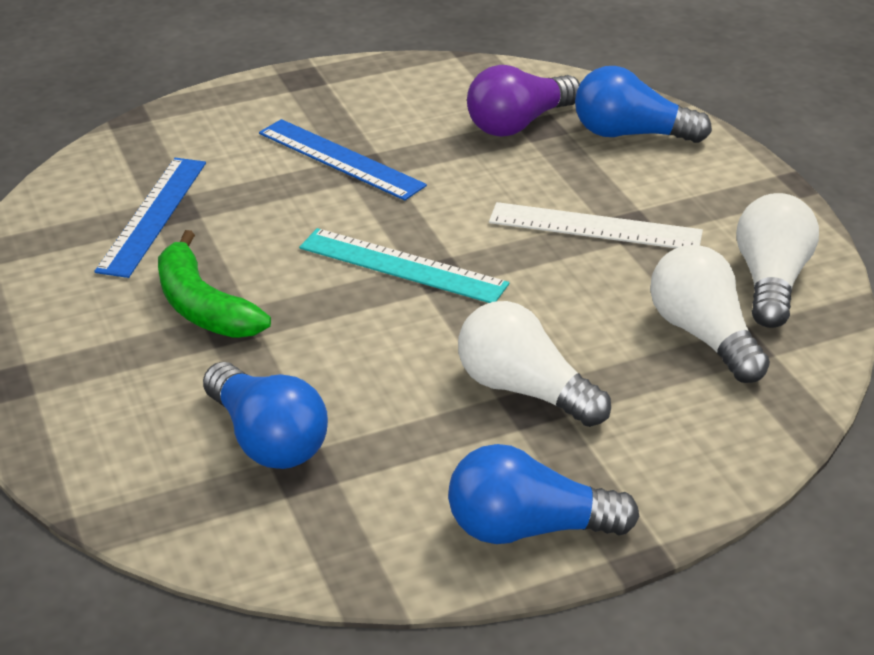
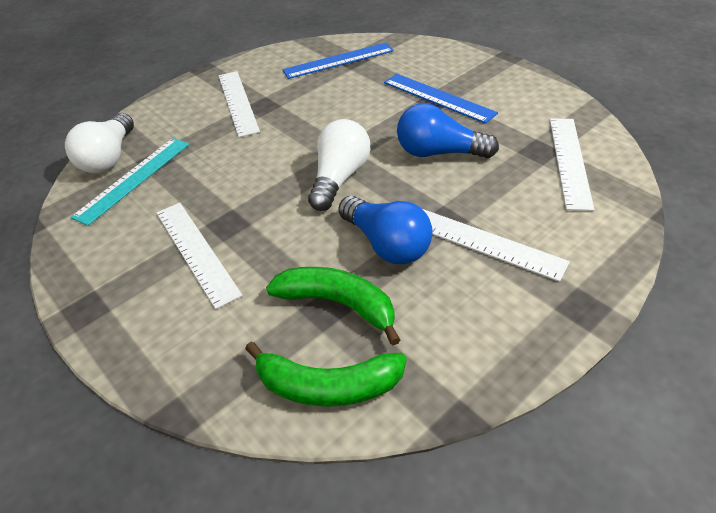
blue light bulb: [203,362,328,469] [448,444,640,544] [575,66,712,143] = 3 -> [338,196,433,264] [397,103,499,158] = 2
green banana: [158,230,271,338] = 1 -> [245,342,407,407] [266,267,400,345] = 2
purple light bulb: [467,65,580,137] = 1 -> none = 0
white light bulb: [458,301,611,427] [650,245,770,383] [736,193,819,328] = 3 -> [65,113,134,173] [308,119,370,211] = 2
white ruler: [489,202,703,248] = 1 -> [157,203,243,309] [219,71,260,137] [421,208,570,282] [550,118,594,211] = 4

